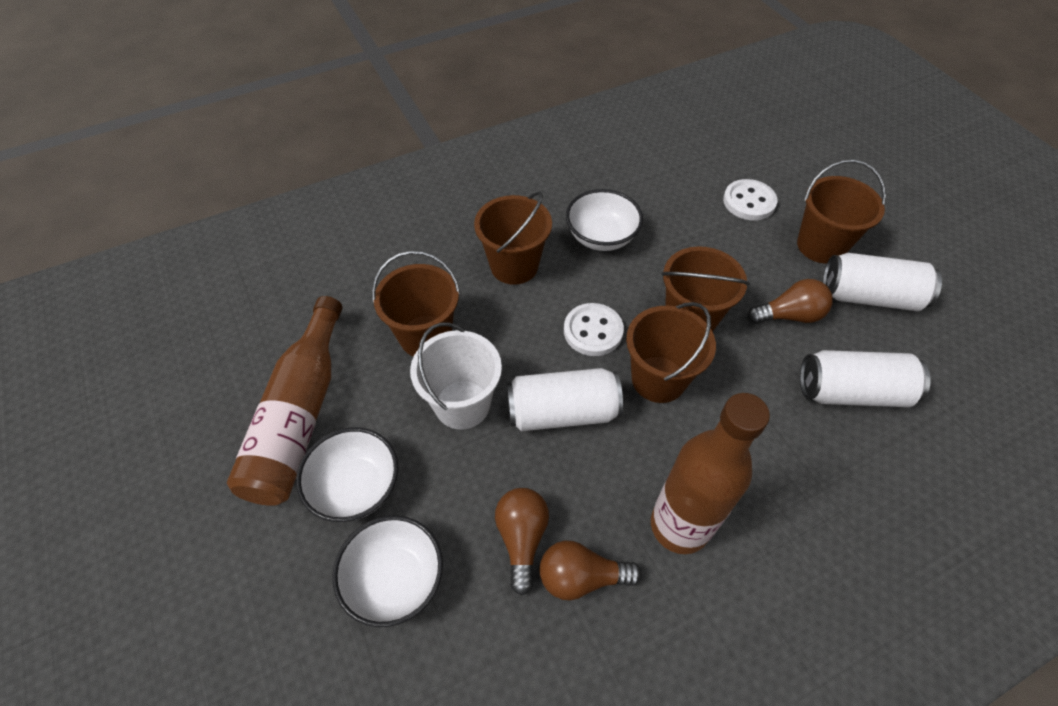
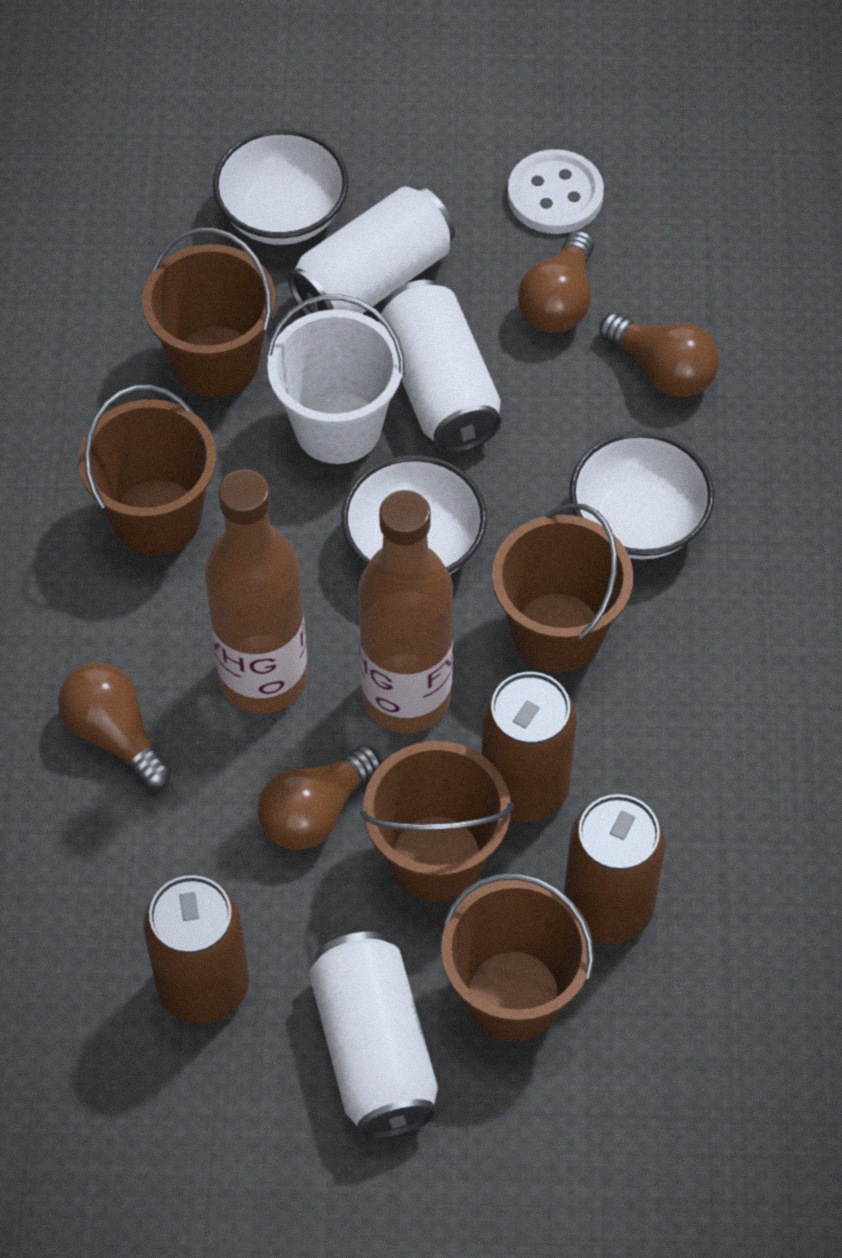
brown can: none = 0 -> [143,875,249,1024] [482,672,577,822] [564,794,666,944] = 3
brown light bulb: [495,488,549,596] [540,541,642,601] [748,279,833,324] = 3 -> [58,663,172,790] [258,745,381,850] [518,230,594,333] [599,313,719,397] = 4
white button: [564,303,624,356] [723,179,777,220] = 2 -> [508,149,604,234] = 1

